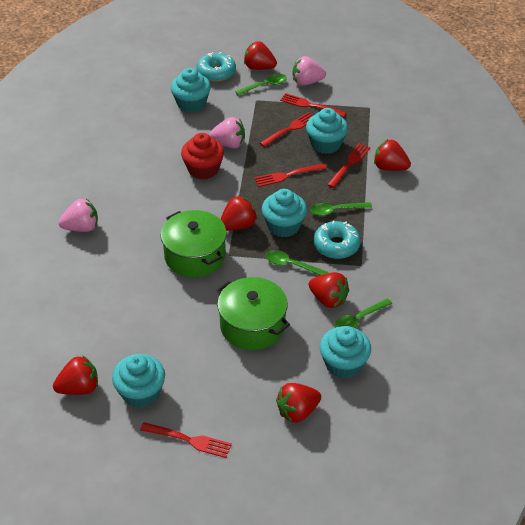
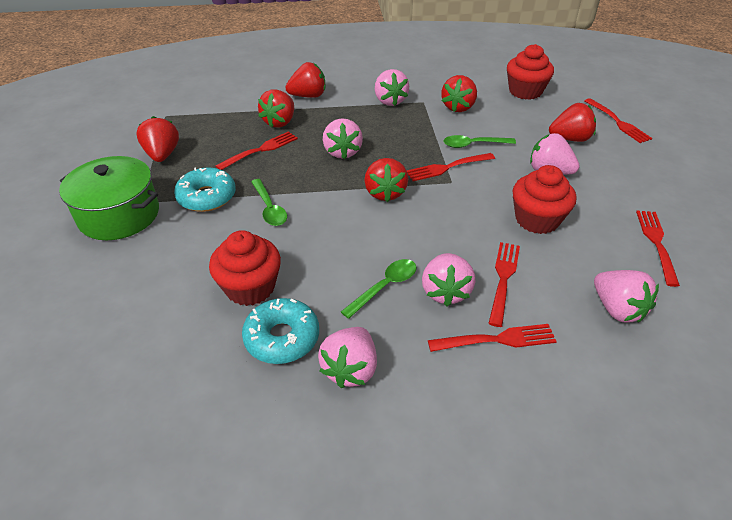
green pot: [161,210,227,277] [216,277,290,350] = 2 -> [59,156,159,240] = 1
green spoon: [235,74,287,95] [265,250,329,275] [310,202,372,216] [334,298,392,328] = 4 -> [251,179,287,226] [341,259,416,319] [444,135,516,148] = 3
pink strawberry: [58,199,98,232] [209,117,245,148] [293,56,326,86] = 3 -> [318,327,377,388] [323,118,363,159] [375,69,409,106] [422,253,475,307] [530,133,580,175] [594,270,659,323] = 6
red cupcake: [181,133,224,180] = 1 -> [209,230,281,306] [507,44,554,100] [513,165,576,234] = 3
red fork: [140,422,232,458] [254,164,327,187] [260,112,314,147] [280,93,347,117] [327,143,370,188] = 5 -> [215,131,298,170] [407,153,495,181] [428,324,557,352] [488,242,520,327] [584,98,652,143] [636,211,680,287] = 6
turquoise cupcake: [112,354,165,408] [171,68,211,113] [262,189,307,237] [306,108,348,154] [320,326,371,379] = 5 -> none = 0

